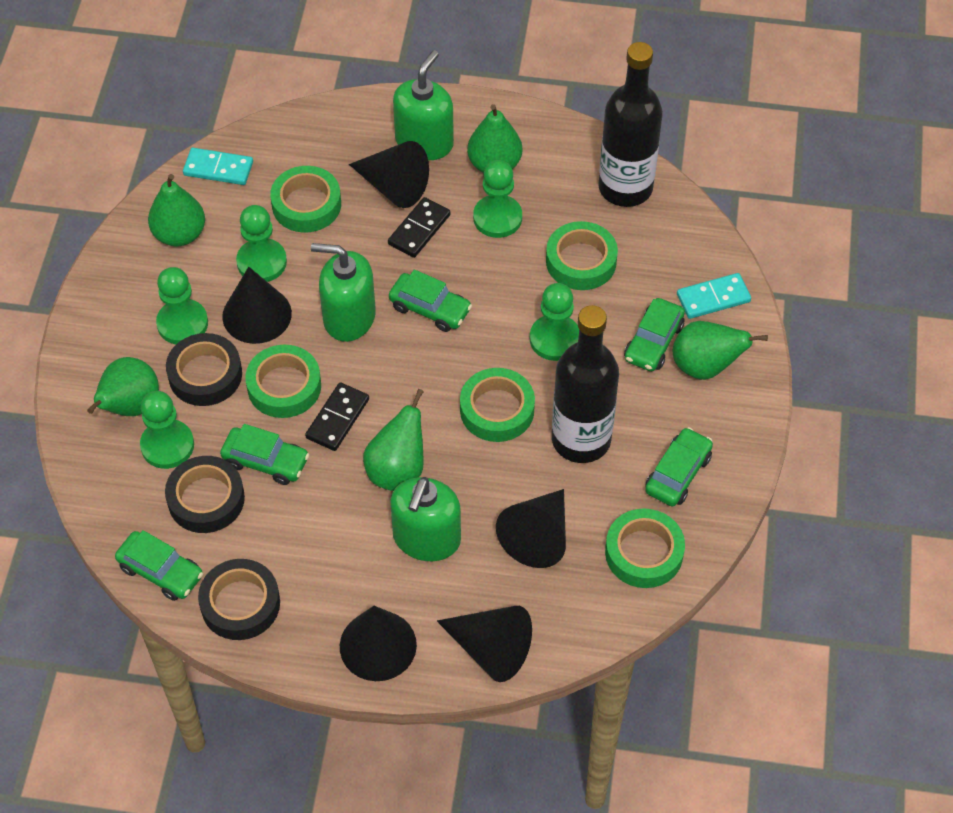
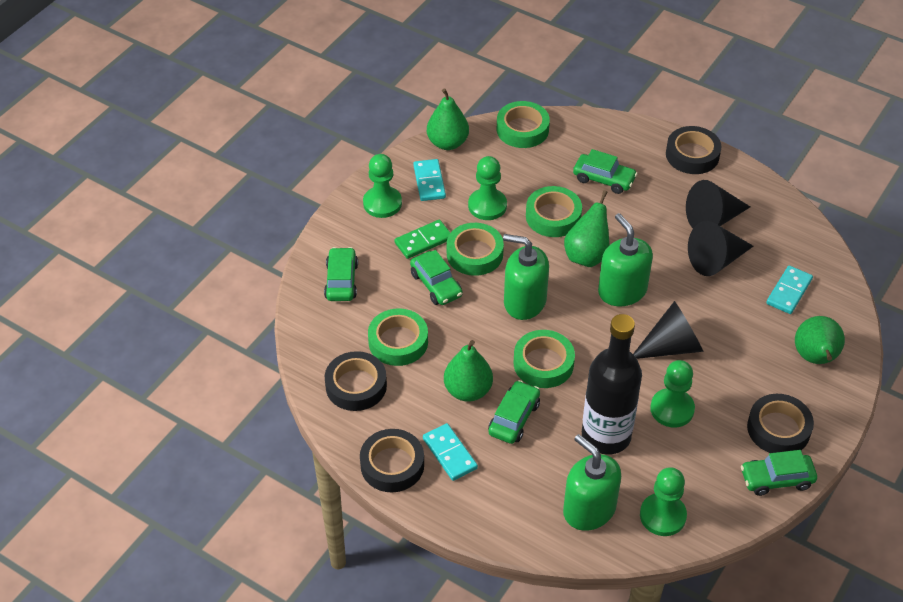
black bottle: [552,305,619,463] [598,42,663,207] = 2 -> [582,314,642,455] = 1
black cone: [222,267,292,344] [340,606,417,681] [349,141,429,208] [437,606,532,682] [496,489,566,568] = 5 -> [633,301,704,359] [686,180,750,228] [688,221,753,276] = 3
black domino: [305,382,369,451] [388,197,450,258] = 2 -> none = 0
black tape: [165,456,245,533] [166,333,242,406] [198,559,280,640] = 3 -> [325,351,387,411] [360,429,424,492] [666,126,721,174] [747,394,814,453] = 4
green domino: none = 0 -> [395,220,451,259] = 1
green pawn: [140,391,194,469] [156,267,208,344] [236,205,287,282] [473,160,522,238] [530,283,579,361] = 5 -> [363,154,402,218] [468,156,507,220] [640,467,687,536] [650,360,695,428] = 4
green pear: [87,357,159,416] [148,174,205,246] [363,389,424,491] [467,104,522,173] [673,321,768,380] = 5 -> [427,88,469,150] [444,340,493,402] [564,190,609,267] [795,316,845,364] = 4
turquoise domino: [183,148,253,185] [677,273,751,319] = 2 -> [413,159,446,201] [423,423,478,481] [766,266,813,314] = 3

